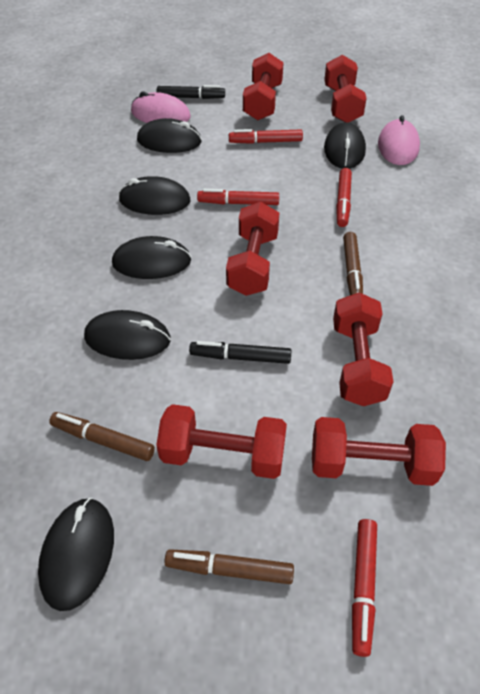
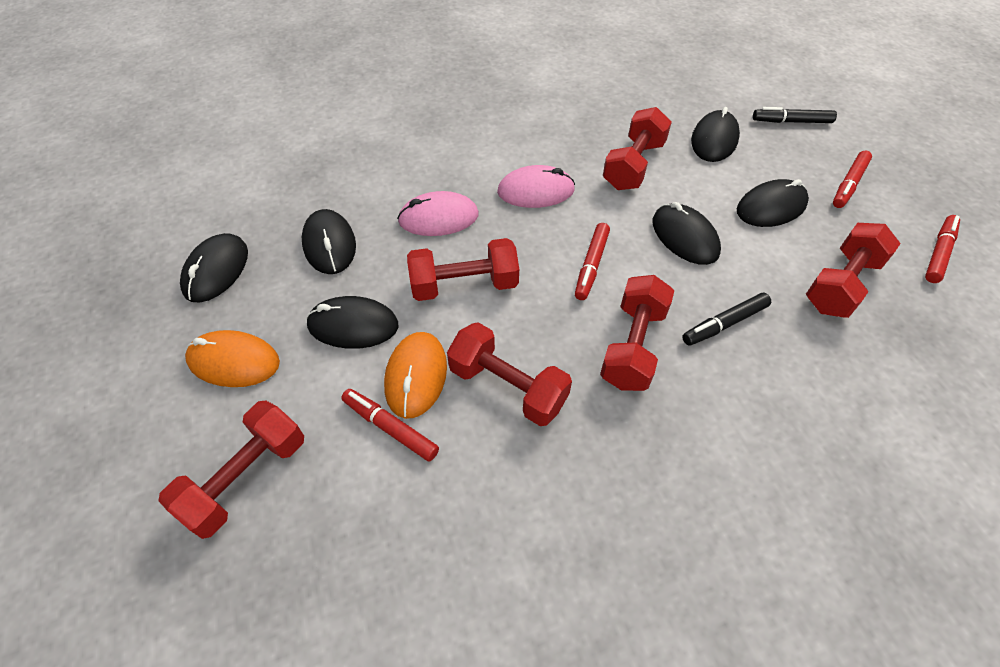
brown marker: [49,412,155,461] [164,549,294,584] [343,232,363,295] = 3 -> none = 0
orange mouse: none = 0 -> [185,330,280,387] [384,332,447,419] = 2

